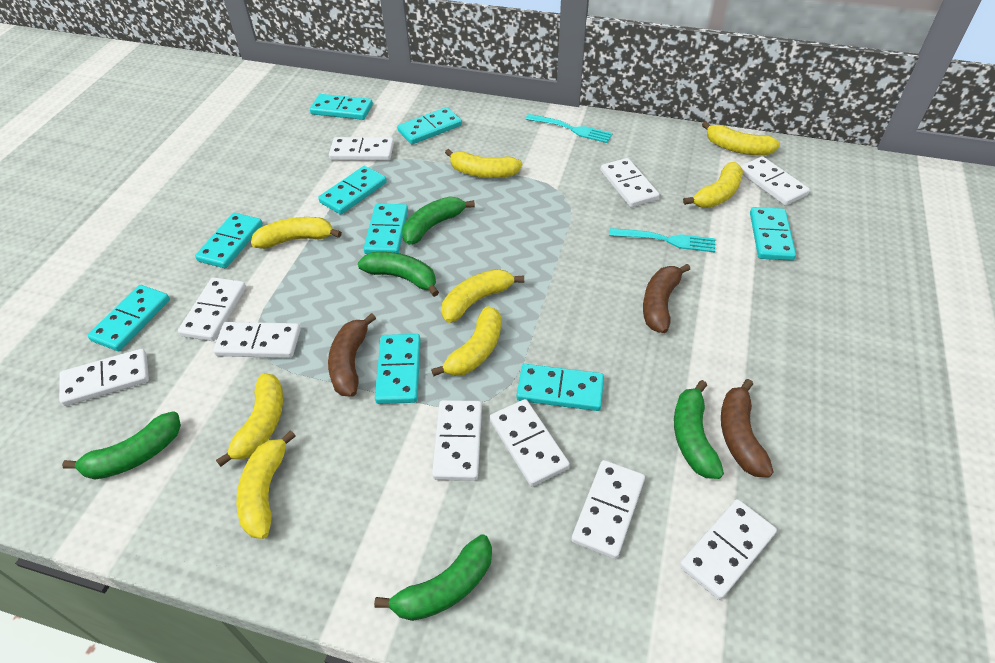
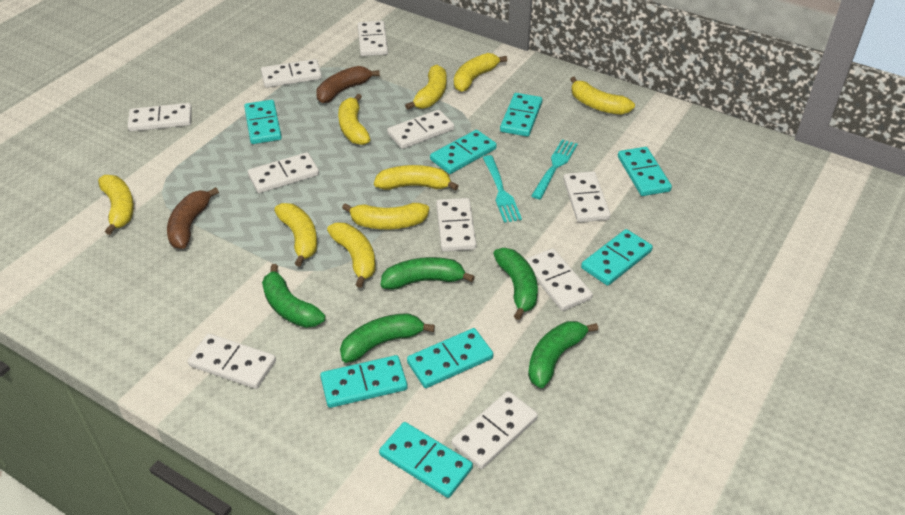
brown banana: [328,313,376,397] [643,264,690,333] [721,379,773,478] = 3 -> [167,187,219,249] [316,66,380,103] = 2
turquoise domino: [87,285,170,351] [195,213,263,268] [310,94,373,120] [318,166,387,215] [363,204,408,254] [375,334,421,404] [397,107,462,144] [517,364,604,411] [750,207,796,261] = 9 -> [244,100,282,144] [320,355,408,408] [379,422,473,498] [407,328,493,388] [430,130,497,174] [500,93,543,137] [581,229,653,286] [618,147,672,196] = 8
yellow banana: [216,373,283,467] [237,430,296,539] [251,217,342,249] [431,306,501,376] [442,269,524,323] [445,149,522,178] [683,162,743,208] [702,121,780,155] = 8 -> [98,175,134,235] [274,203,317,267] [327,223,376,288] [338,94,370,145] [342,203,429,230] [374,165,458,191] [405,65,447,110] [454,53,507,92] [570,76,635,115] = 9

